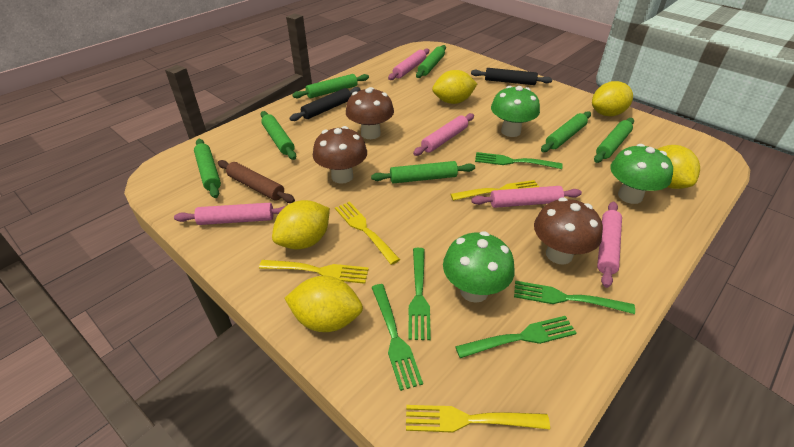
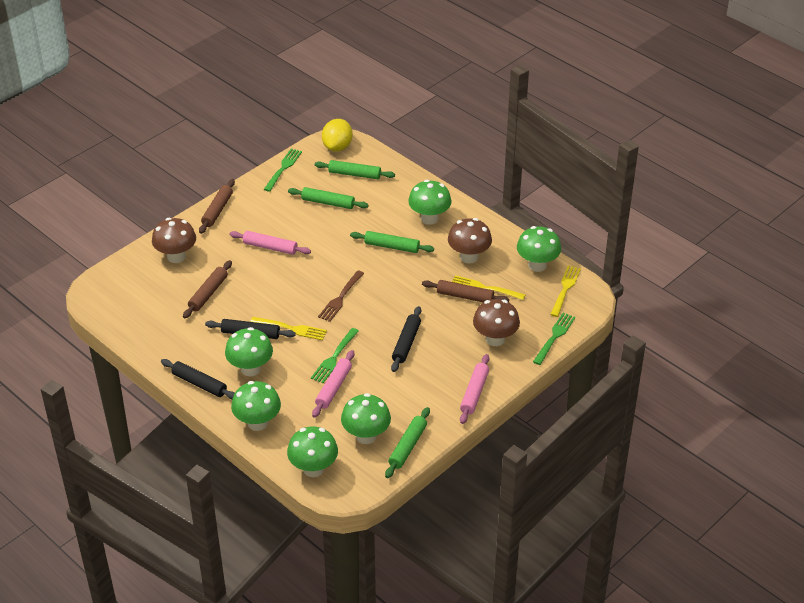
black rolling pin: [289,87,361,121] [471,68,552,85] = 2 -> [161,359,235,399] [205,319,296,339] [391,306,421,372] = 3
brown fork: none = 0 -> [318,270,364,322] = 1
brown rolling pin: [218,160,295,203] = 1 -> [183,260,232,318] [199,179,235,234] [422,280,509,303] = 3
green fork: [371,284,423,391] [408,248,431,340] [455,316,577,358] [475,152,563,169] [514,281,635,314] = 5 -> [264,149,302,192] [311,328,359,383] [533,313,575,365] = 3
green mushroom: [443,231,515,303] [491,86,540,137] [610,144,673,204] = 3 -> [225,327,273,376] [231,381,281,431] [287,426,338,477] [341,393,391,444] [408,180,451,225] [517,226,561,272] = 6
green rolling pin: [194,139,221,198] [260,111,296,160] [292,74,369,98] [371,161,475,183] [416,45,446,78] [541,111,591,152] [594,118,634,163] = 7 -> [288,187,369,209] [315,160,395,179] [350,231,434,253] [385,407,430,478] = 4
pink rolling pin: [174,203,286,225] [388,48,429,80] [413,113,474,156] [471,186,582,208] [597,202,622,288] = 5 -> [229,231,311,255] [312,350,354,418] [460,354,489,424] = 3
yellow fork: [259,260,369,284] [335,201,400,265] [406,405,550,433] [450,180,539,201] = 4 -> [250,317,327,340] [452,275,526,300] [550,265,581,317] = 3
yellow lemon: [272,200,330,250] [284,276,363,332] [432,70,477,104] [592,81,633,116] [657,145,700,189] = 5 -> [322,119,353,152] = 1

